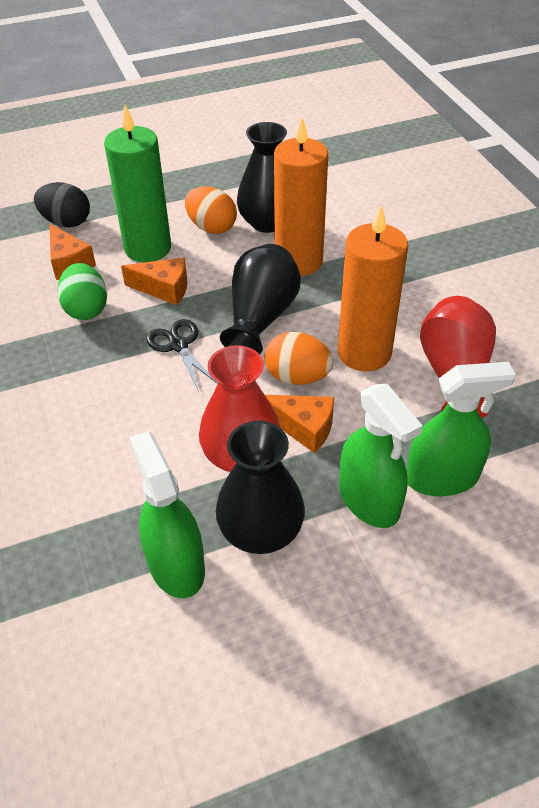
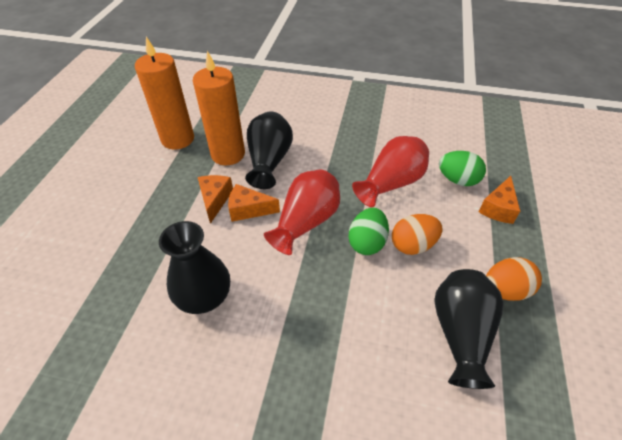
black egg: [34,182,90,227] = 1 -> none = 0
black scissors: [146,319,218,392] = 1 -> none = 0
green candle: [104,105,171,262] = 1 -> none = 0
green egg: [57,263,107,320] = 1 -> [348,208,389,255] [439,151,486,186] = 2
green spray bottle: [129,431,205,598] [339,384,423,528] [407,362,516,496] = 3 -> none = 0

